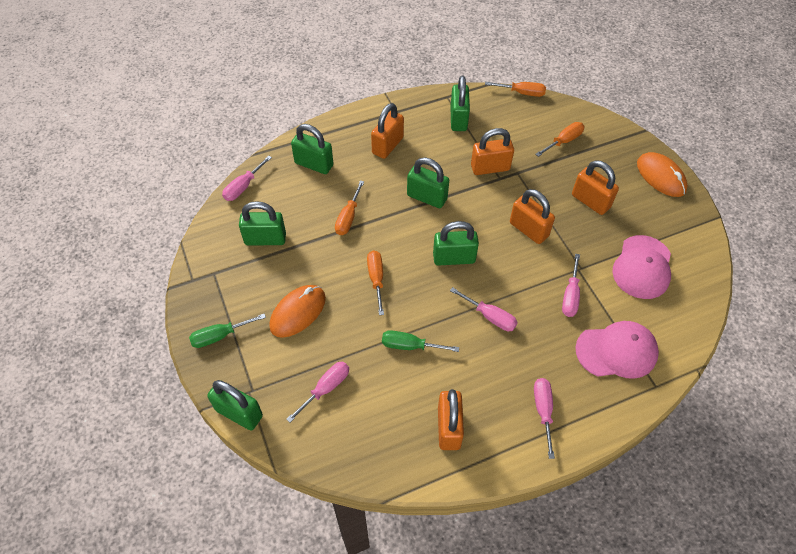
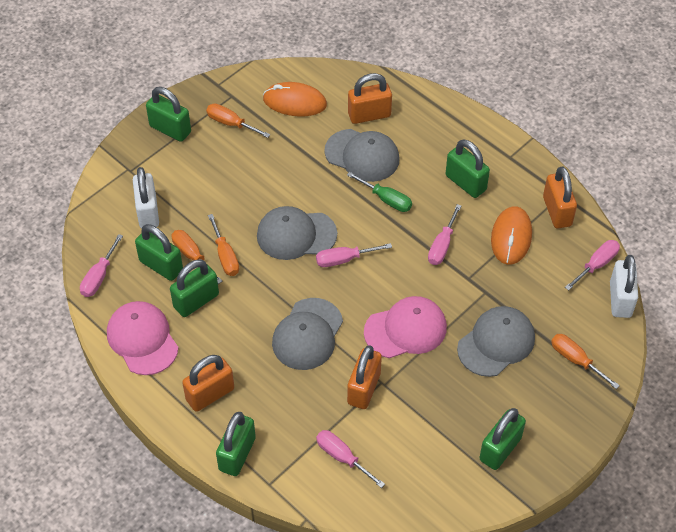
green screwdriver: [189,314,266,348] [382,330,459,352] = 2 -> [347,172,412,212] = 1
grey cap: none = 0 -> [257,206,337,260] [272,298,343,370] [324,129,400,182] [457,306,535,377] = 4
orange padlock: [371,103,404,159] [438,389,464,450] [471,128,514,175] [510,189,555,244] [572,160,619,215] = 5 -> [182,355,234,412] [347,345,382,409] [348,73,392,124] [543,166,577,228] = 4
white padlock: none = 0 -> [133,167,159,229] [610,255,638,318] = 2

